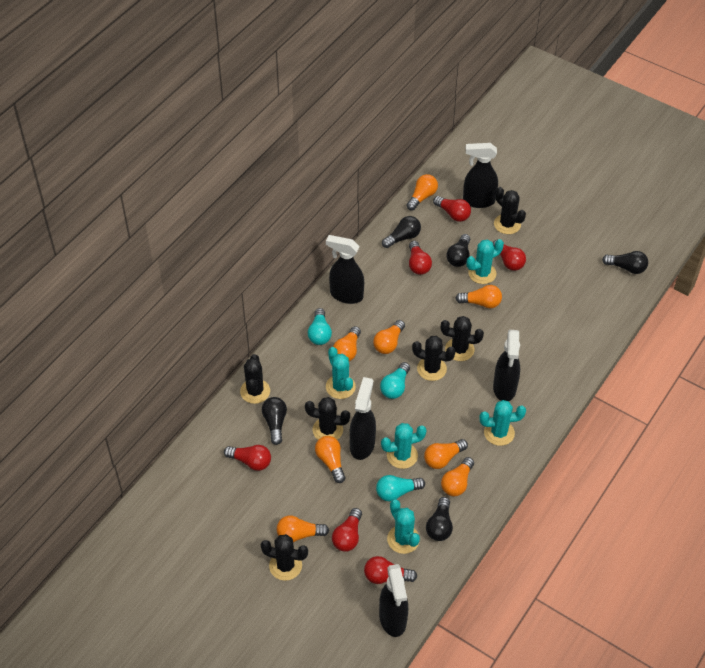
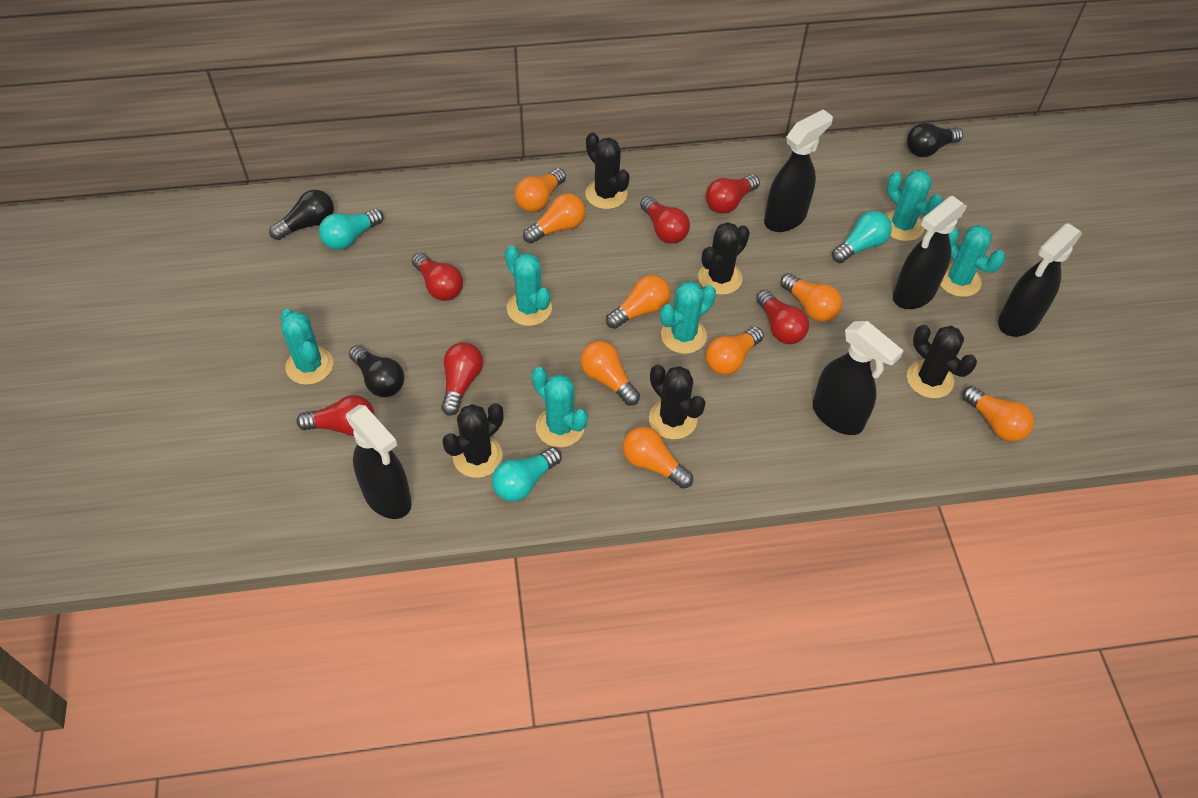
black cactus: [240,354,270,404] [261,534,308,581] [305,397,350,440] [412,336,456,381] [441,316,484,361] [494,187,526,234] = 6 -> [442,403,504,478] [585,132,630,209] [649,365,706,439] [698,222,750,295] [907,325,977,398] = 5
black light bulb: [262,397,287,445] [382,216,421,248] [426,497,453,541] [447,234,470,267] [602,251,648,274] = 5 -> [269,190,334,240] [349,345,404,397] [907,123,963,157] = 3
turquoise cactus: [326,347,356,399] [381,423,426,469] [387,499,420,554] [467,239,504,284] [479,400,526,446] = 5 -> [281,309,333,385] [505,246,552,326] [531,367,588,448] [660,281,716,354] [885,170,943,241] [940,225,1005,297] = 6

